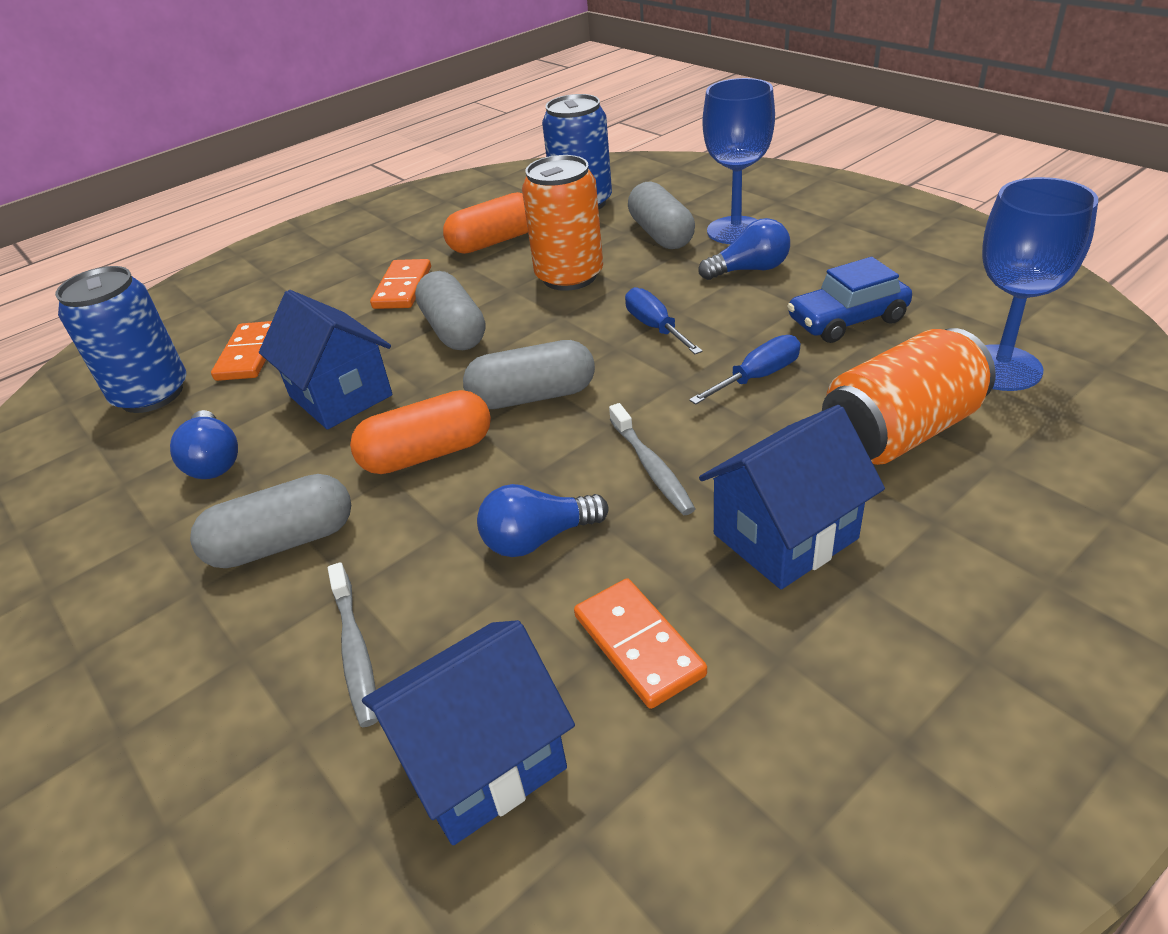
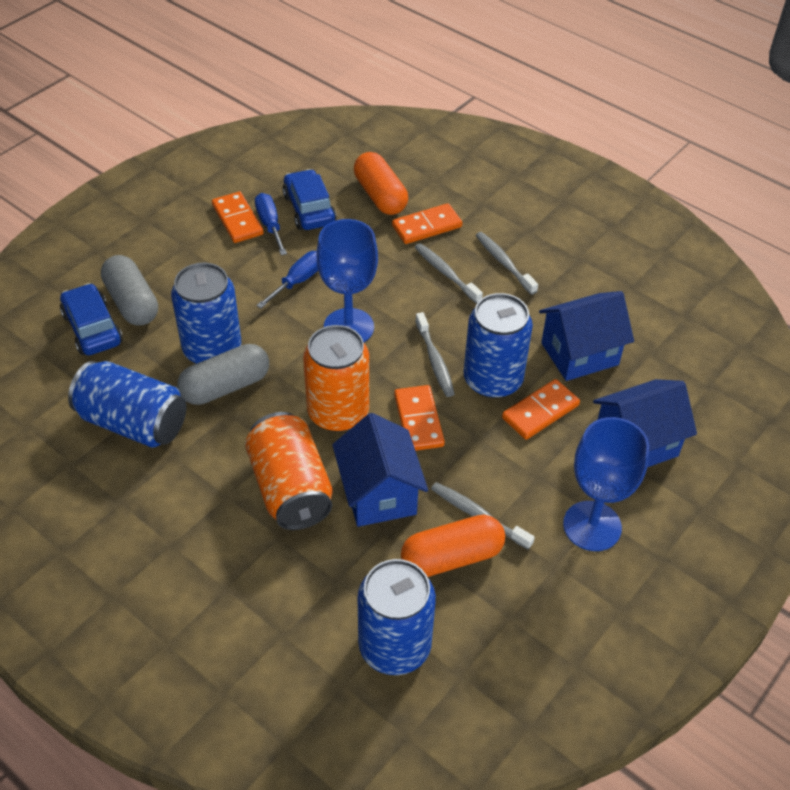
blue can: [55,266,186,413] [542,94,612,210] = 2 -> [68,361,186,447] [171,263,241,364] [358,559,436,675] [464,293,533,398] = 4
blue car: [787,257,912,343] = 1 -> [60,283,123,355] [283,169,337,230] = 2
blue light bulb: [170,410,238,479] [477,484,608,557] [699,218,790,280] = 3 -> none = 0
grey capsule: [190,474,351,568] [415,271,485,350] [463,340,595,409] [628,181,695,249] = 4 -> [101,255,158,326] [177,344,269,405] = 2
grey toothbrush: [328,562,378,727] [609,403,695,515] = 2 -> [415,243,483,304] [415,312,455,397] [431,482,535,550] [476,232,538,295] = 4
orange domino: [211,321,272,381] [370,259,431,309] [574,578,707,709] = 3 -> [212,192,264,243] [392,203,462,244] [394,385,445,451] [502,379,580,440] = 4

